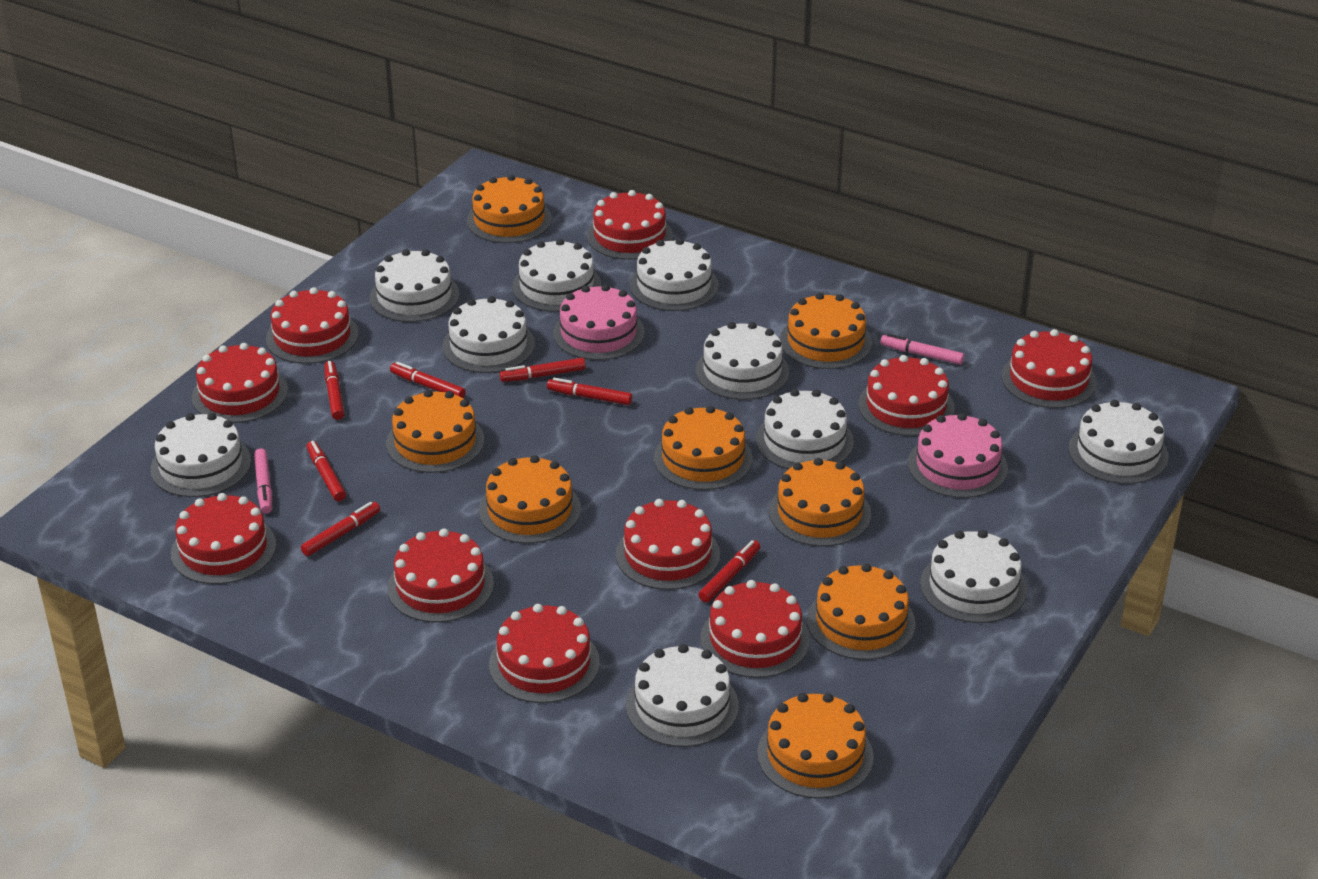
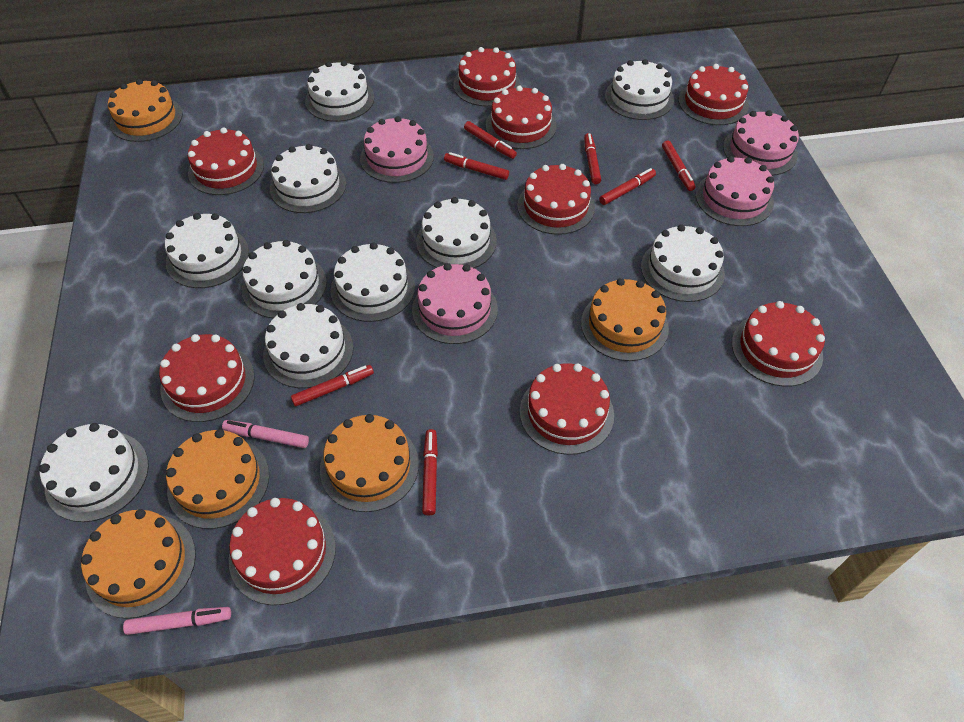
orange cake: [386,390,484,473] [467,175,552,243] [479,455,581,544] [654,406,753,490] [757,693,874,799] [769,458,871,546] [780,293,872,369] [807,563,916,660] = 8 -> [81,509,196,619] [108,79,183,142] [166,429,269,529] [320,414,419,512] [581,278,669,361] = 5
pink cake: [553,284,645,360] [908,413,1008,498] = 2 -> [360,116,434,183] [412,263,498,344] [695,156,774,226] [723,110,799,176] = 4
red cake: [171,493,276,584] [192,343,288,423] [266,287,359,364] [387,529,494,623] [489,604,600,703] [587,190,673,260] [616,499,720,590] [700,580,810,678] [858,355,955,436] [1001,329,1097,408] = 10 -> [159,334,254,422] [188,127,264,195] [229,498,336,605] [453,47,521,106] [486,86,557,149] [517,164,595,235] [520,363,614,455] [679,64,749,125] [732,301,825,387] = 9

